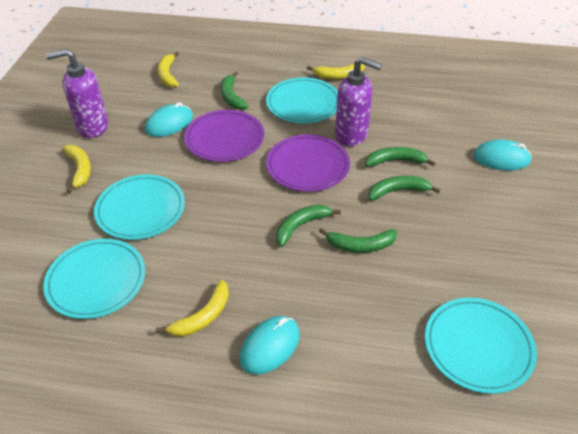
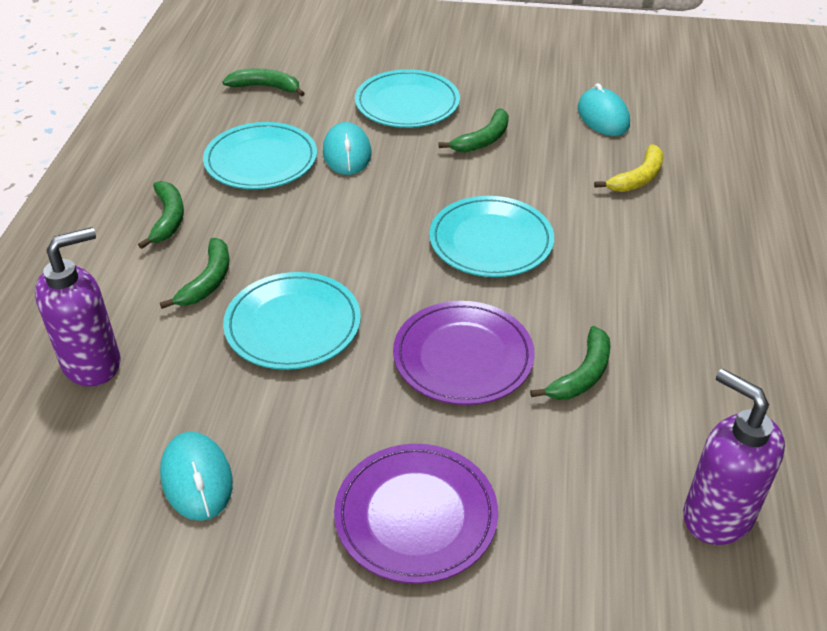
yellow banana: [62,145,91,193] [156,280,229,337] [158,52,179,88] [307,64,365,79] = 4 -> [594,144,663,192] = 1

